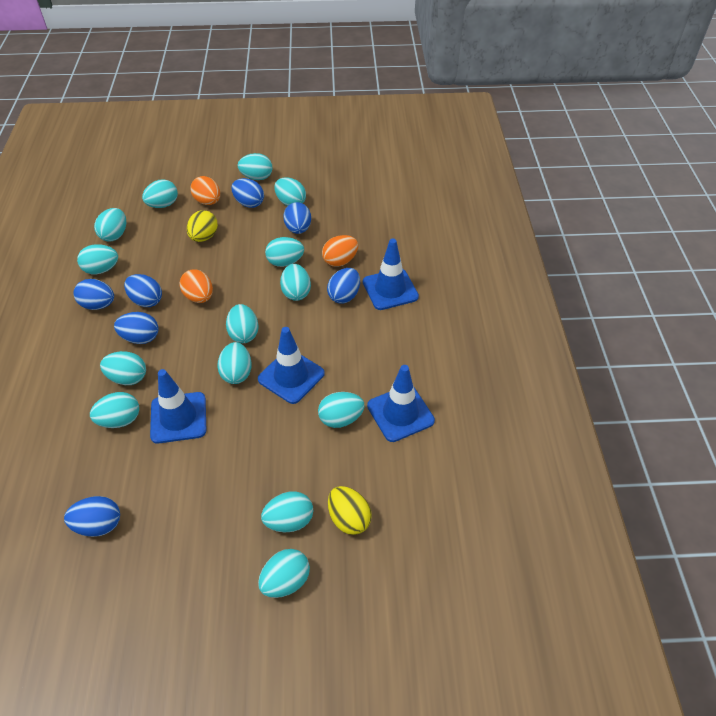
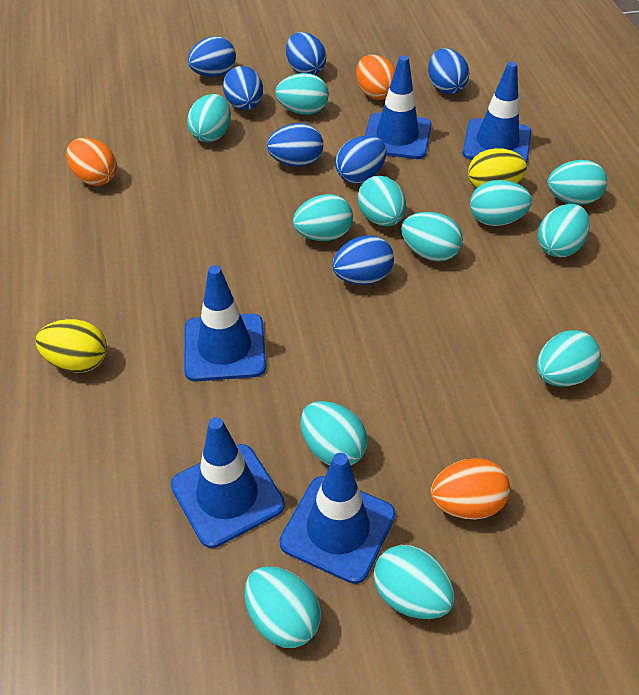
blue traffic cone: [150,369,206,443] [258,327,325,404] [363,239,419,310] [367,365,435,442] = 4 -> [171,417,285,548] [184,265,266,382] [279,453,396,584] [365,55,432,159] [463,61,531,163] = 5
turquoise egg: [77,244,118,274] [90,392,139,428] [94,208,126,241] [100,351,146,385] [142,179,178,208] [217,342,252,384] [226,304,259,343] [238,153,273,180] [258,549,310,598] [261,491,313,532] [265,237,304,267] [274,177,306,206] [280,264,311,301] [318,392,365,428] = 14 -> [187,94,231,142] [245,566,321,648] [275,73,329,115] [293,194,353,241] [301,401,368,466] [358,176,406,226] [374,545,455,619] [401,212,463,262] [470,180,532,226] [537,330,601,387] [538,204,590,258] [547,160,607,205] = 12

